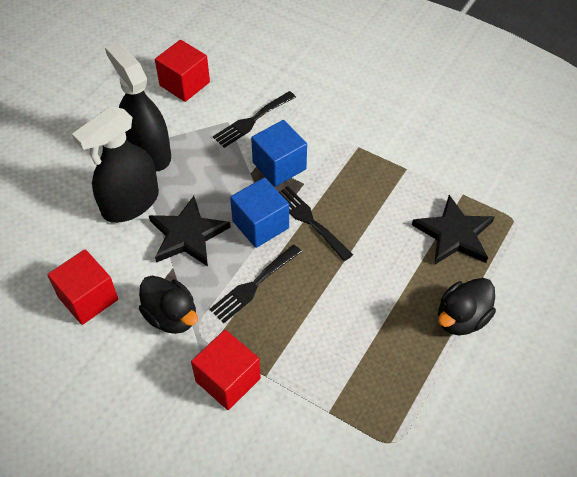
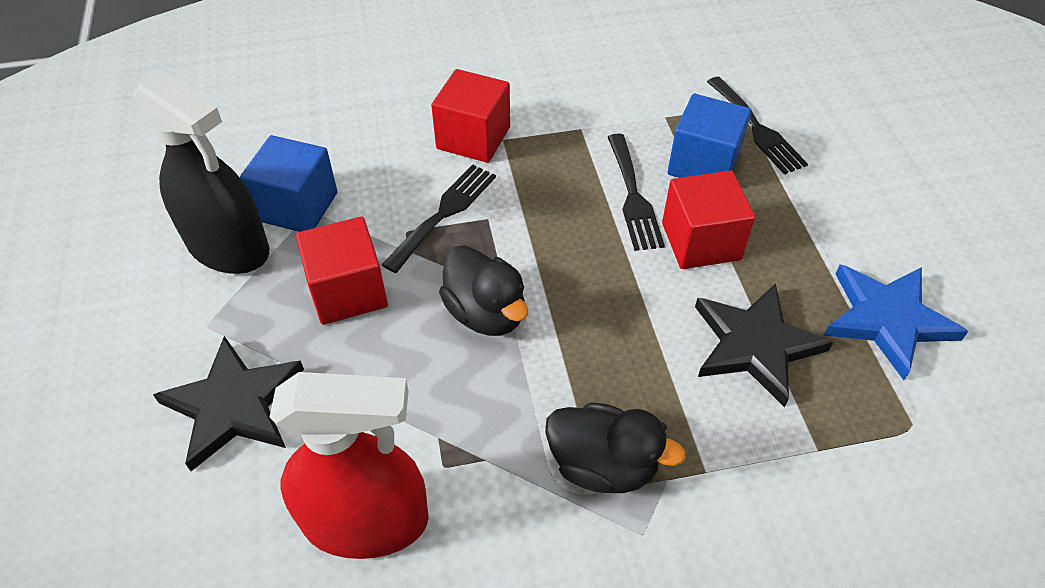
black spray bottle: [72,106,159,223] [105,42,171,171] = 2 -> [133,70,269,274] = 1
blue star: none = 0 -> [823,264,968,380] = 1
red spray bottle: none = 0 -> [269,372,429,559] = 1

